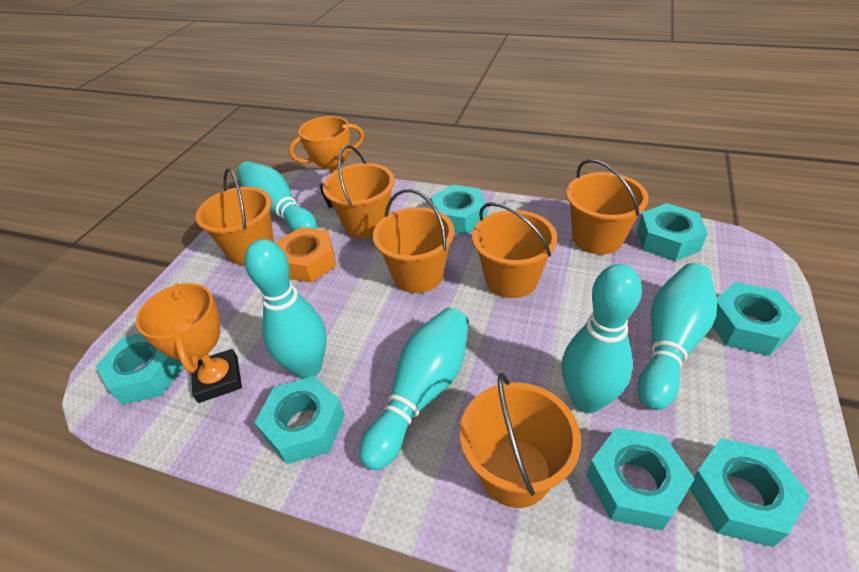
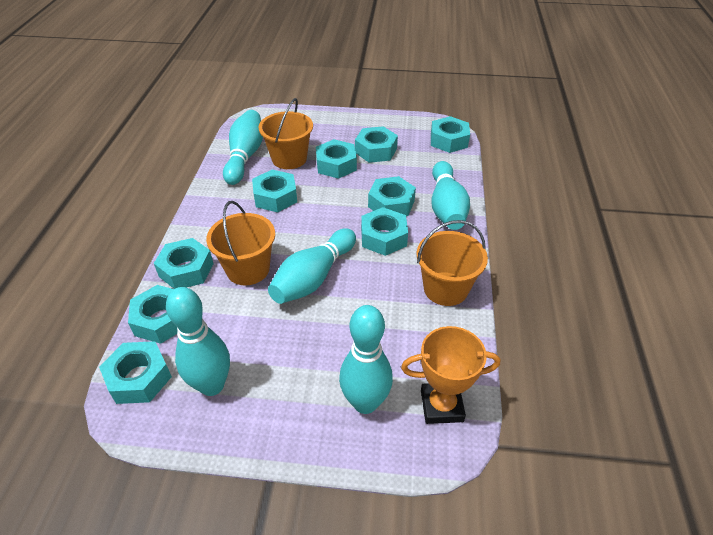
orange bucket: [196,168,274,265] [323,145,395,239] [373,189,454,293] [460,373,581,508] [472,202,557,298] [566,159,649,255] = 6 -> [206,201,275,285] [258,98,313,169] [416,220,488,306] = 3
orange nut: [275,227,336,283] = 1 -> none = 0
orange trophy: [136,283,242,403] [289,116,364,208] = 2 -> [401,326,500,424] = 1
turquoise nut: [95,334,184,405] [255,376,345,464] [431,185,487,235] [587,428,695,531] [637,203,708,261] [689,438,810,547] [712,282,802,356] = 7 -> [99,341,172,404] [128,285,178,344] [154,238,214,289] [252,170,297,212] [316,139,357,179] [355,126,398,163] [361,207,408,256] [368,176,416,216] [431,116,470,153] = 9

